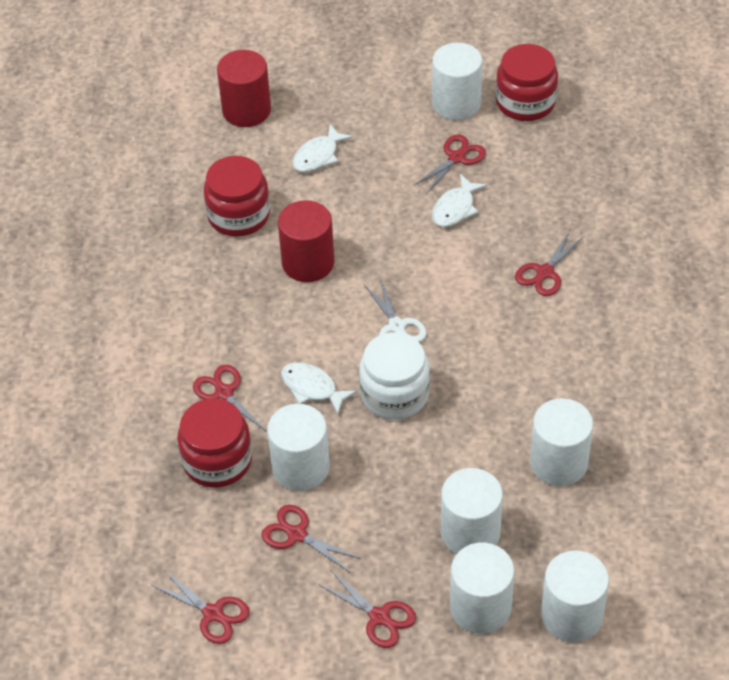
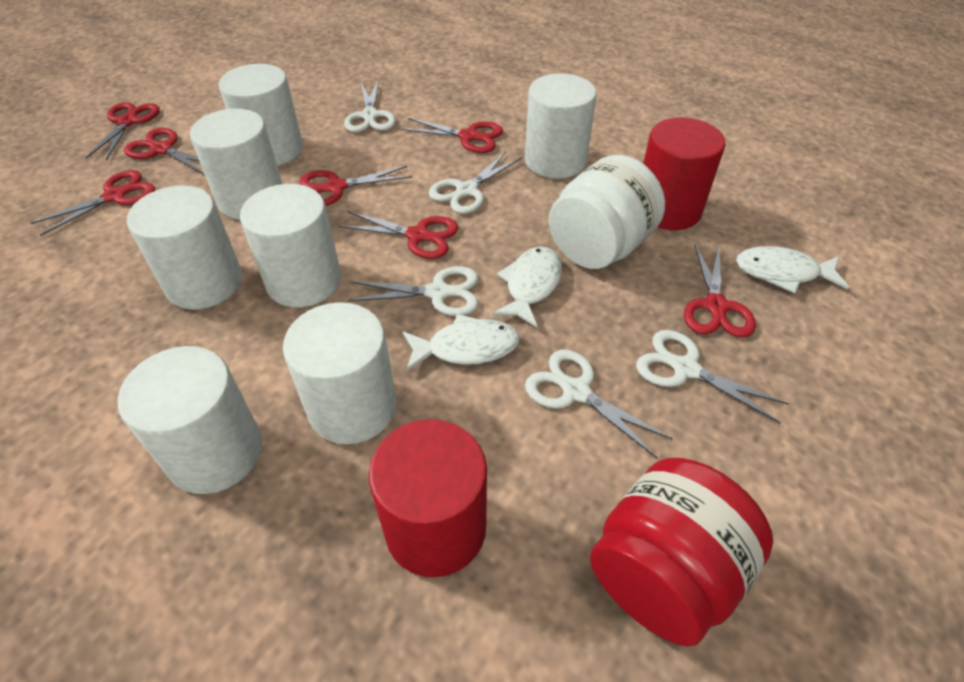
red jar: [177,398,252,488] [204,156,270,237] [496,44,558,121] = 3 -> [590,458,773,646] = 1
red scissors: [152,571,250,644] [193,365,267,432] [262,505,361,572] [318,570,416,648] [413,135,486,194] [515,230,585,296] = 6 -> [30,170,155,236] [86,102,160,161] [124,128,204,174] [299,166,412,206] [338,211,459,259] [401,118,503,153] [684,244,756,338] = 7
white cylinder: [267,404,330,491] [432,43,483,120] [441,468,503,554] [450,543,515,634] [530,398,593,486] [541,550,609,642] = 6 -> [117,346,262,494] [127,185,242,310] [190,108,282,219] [219,64,303,166] [240,184,341,307] [283,302,397,444] [525,73,596,179] = 7
white scissors: [364,279,427,342] = 1 -> [344,80,396,132] [348,266,478,316] [429,152,522,214] [525,350,673,458] [636,330,789,424] = 5

